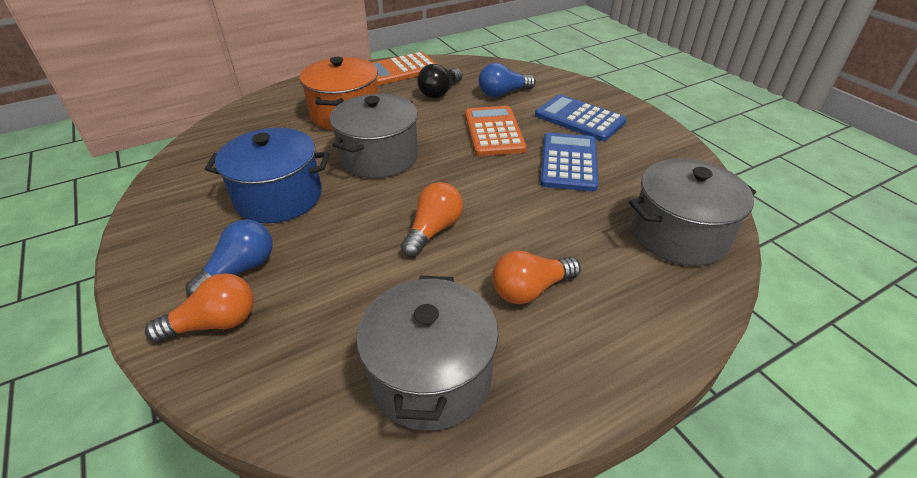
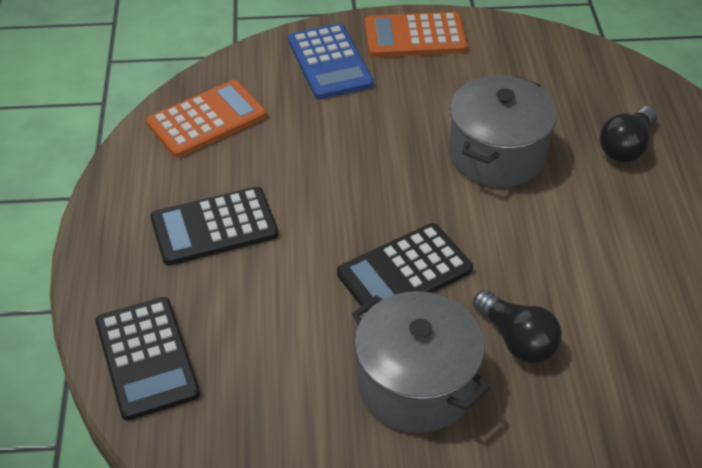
black calculator: none = 0 -> [96,297,200,421] [150,187,278,266] [337,223,473,312] = 3
black light bulb: [417,64,463,98] = 1 -> [473,290,562,363] [600,106,657,162] = 2
blue calculator: [535,94,626,141] [540,133,598,191] = 2 -> [288,23,373,99] = 1
blue light bulb: [185,219,273,297] [479,63,536,97] = 2 -> none = 0
blue pot: [205,128,329,223] = 1 -> none = 0
grey pot: [330,94,418,178] [356,276,498,431] [629,159,756,266] = 3 -> [352,291,490,433] [449,75,557,187] = 2
orange light bulb: [145,273,254,343] [401,182,463,257] [492,251,581,304] = 3 -> none = 0
orange pot: [300,57,378,130] = 1 -> none = 0

